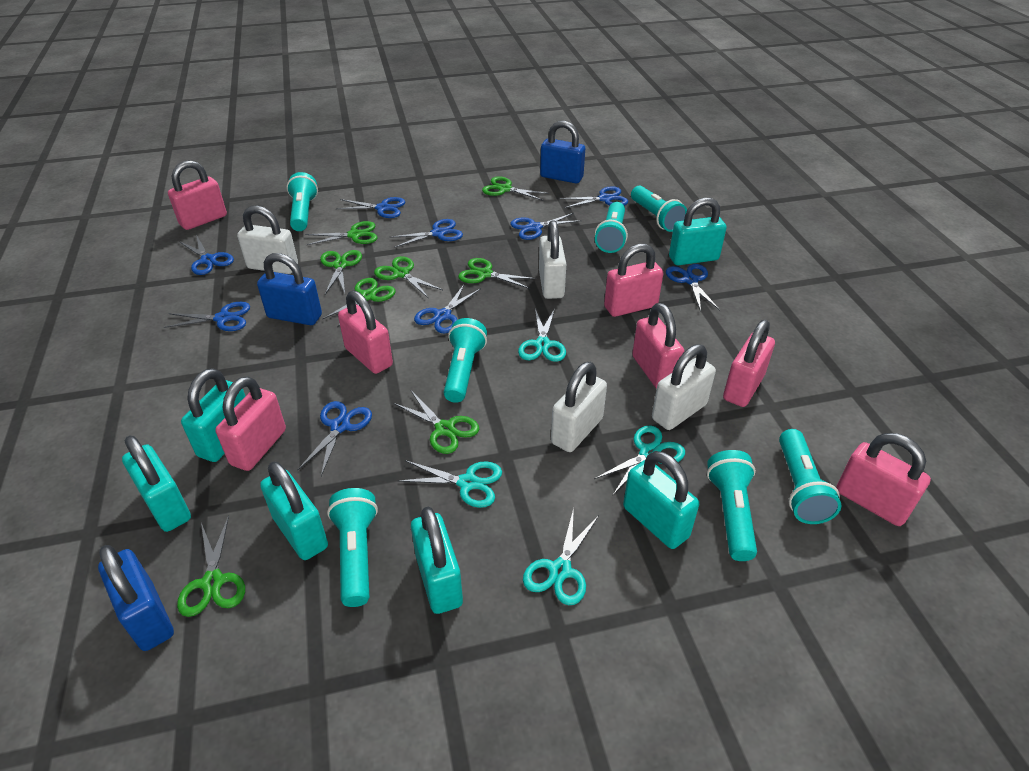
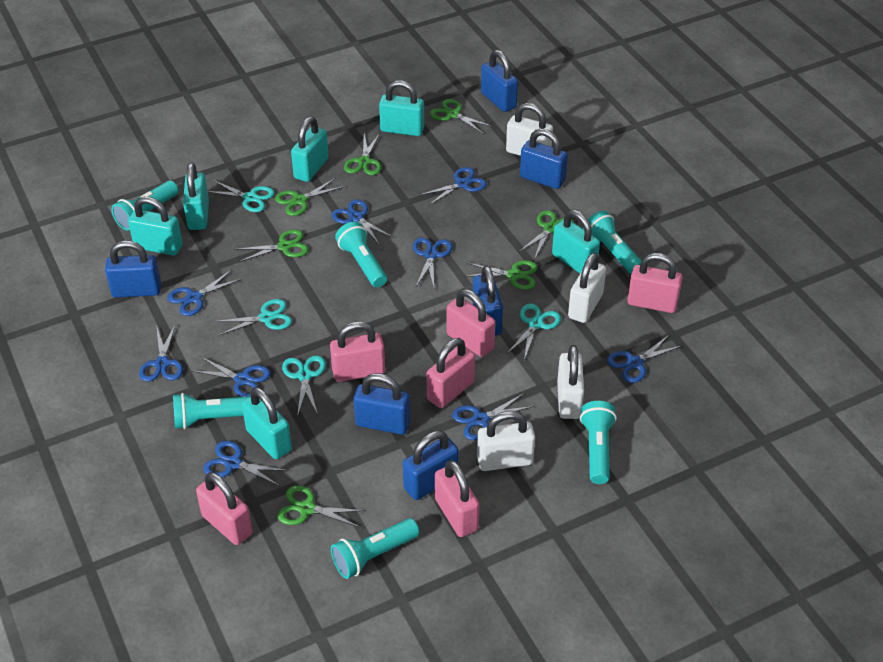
blue padlock: [98,545,174,651] [257,253,322,325] [540,121,585,183] = 3 -> [105,240,161,298] [354,373,410,435] [403,431,459,500] [472,265,503,336] [481,50,518,112] [520,129,568,189] = 6
green scissors: [177,516,245,617] [305,221,377,245] [320,250,362,294] [322,278,396,328] [374,256,443,298] [393,391,479,454] [458,258,537,289] [482,176,549,201] = 8 -> [235,229,309,262] [275,178,343,216] [277,486,366,527] [344,133,381,175] [430,99,493,134] [466,260,538,290] [519,210,574,258] = 7
pink padlock: [168,160,227,230] [215,376,286,471] [338,291,393,374] [604,244,663,317] [632,303,684,389] [723,320,775,407] [836,433,931,526] = 7 -> [196,472,253,545] [330,321,385,382] [427,338,475,408] [435,460,479,537] [446,289,496,357] [628,253,683,313] = 6
turquoise flashlight: [287,172,318,231] [327,488,378,607] [444,318,487,403] [594,202,628,253] [631,186,687,232] [707,450,757,561] [779,429,841,524] = 7 -> [112,180,179,231] [173,393,250,429] [331,518,420,579] [335,221,387,287] [580,401,617,484] [588,211,641,274] = 6

